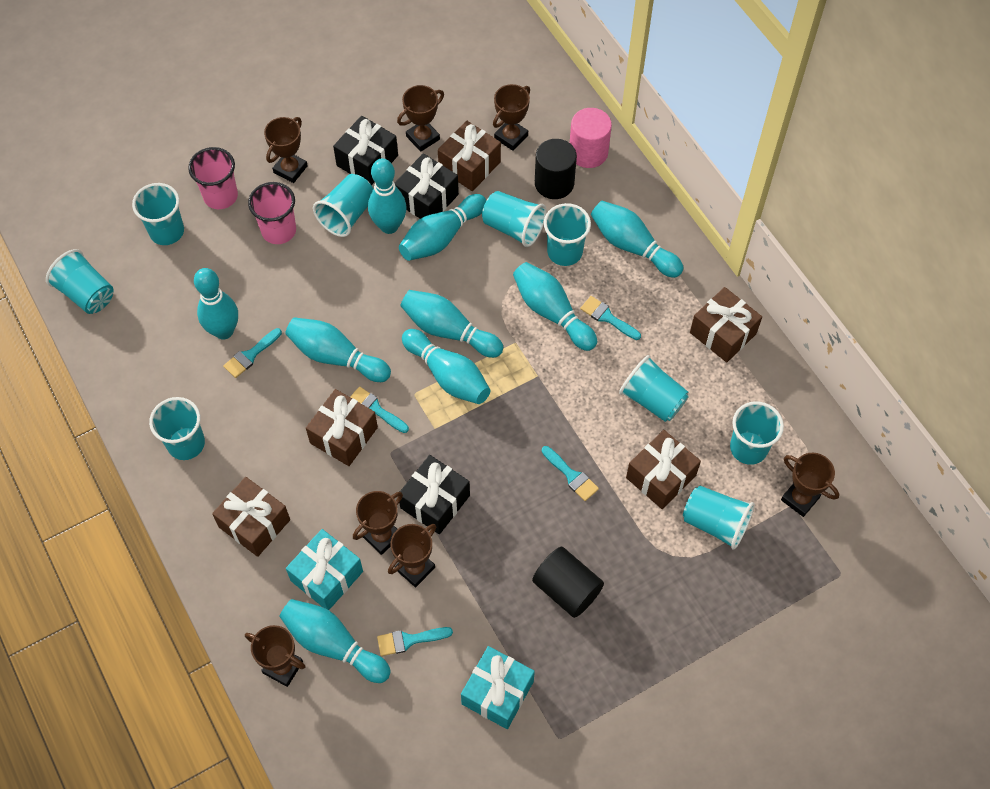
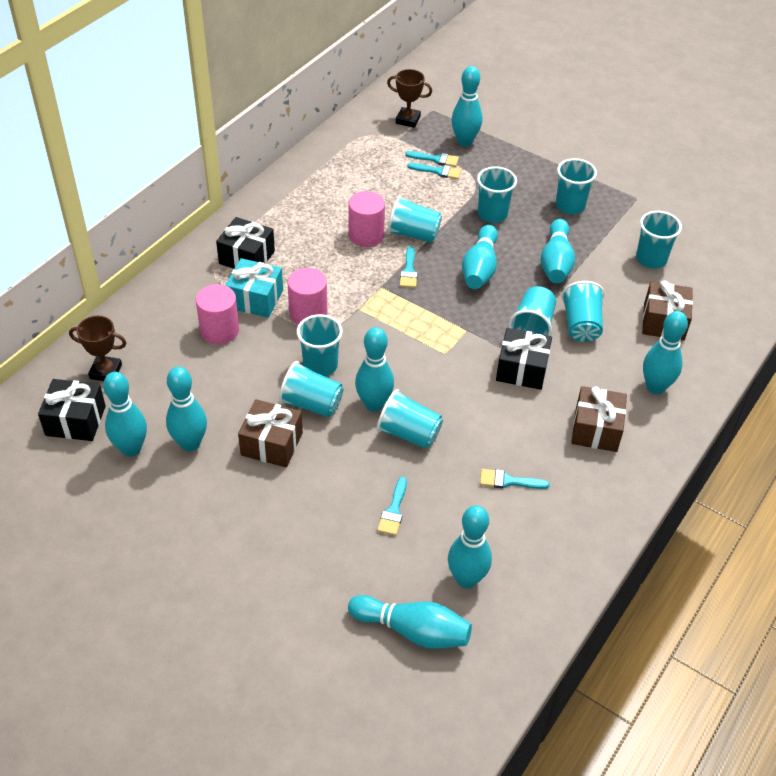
black cylinder: [532,547,604,618] [535,139,577,199] = 2 -> none = 0
brown gift: [212,477,290,557] [306,389,378,466] [438,121,501,191] [626,430,701,509] [690,287,762,362] = 5 -> [238,399,303,468] [571,386,627,452] [642,280,693,341] = 3
brown trophy: [245,625,305,687] [264,117,308,183] [353,491,403,555] [388,524,436,587] [397,85,444,152] [493,84,530,151] [781,453,839,517] = 7 -> [69,316,126,381] [387,69,432,128] = 2
pink cup: [188,147,238,209] [248,182,296,244] = 2 -> none = 0
pink cylinder: [570,108,612,168] = 1 -> [196,284,239,344] [287,268,327,325] [349,191,385,247] = 3
turquoise gift: [286,529,363,610] [461,646,535,729] = 2 -> [225,258,283,318] = 1

